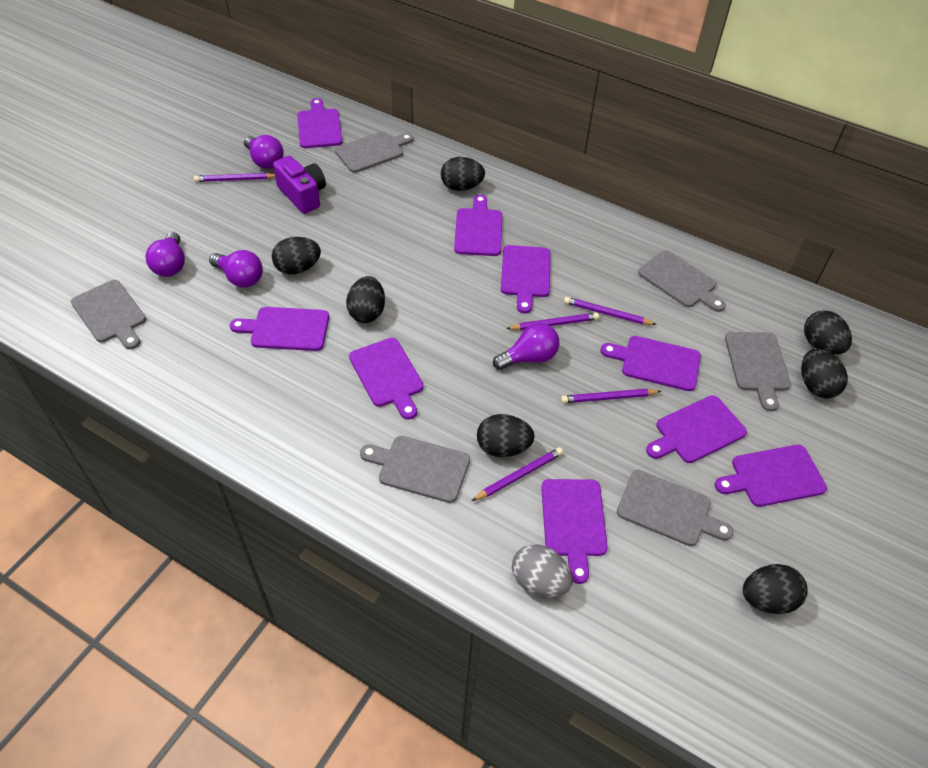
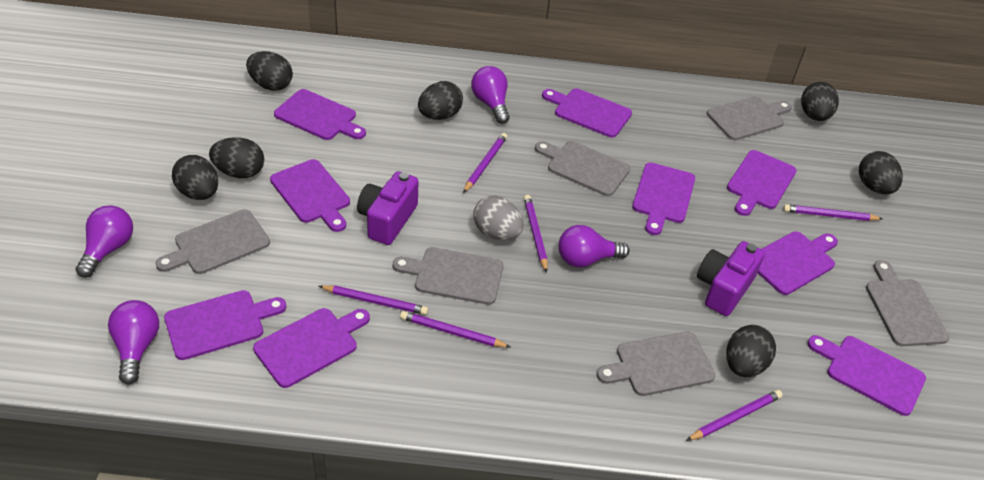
purple camera: [273,156,326,214] = 1 -> [357,171,418,245] [697,241,765,316] = 2
purple pencil: [194,173,275,182] [472,447,563,501] [506,313,599,330] [561,389,661,403] [564,297,657,325] = 5 -> [319,285,428,315] [400,311,510,348] [463,133,507,193] [524,195,548,273] [686,390,783,441] [783,204,883,221] = 6

